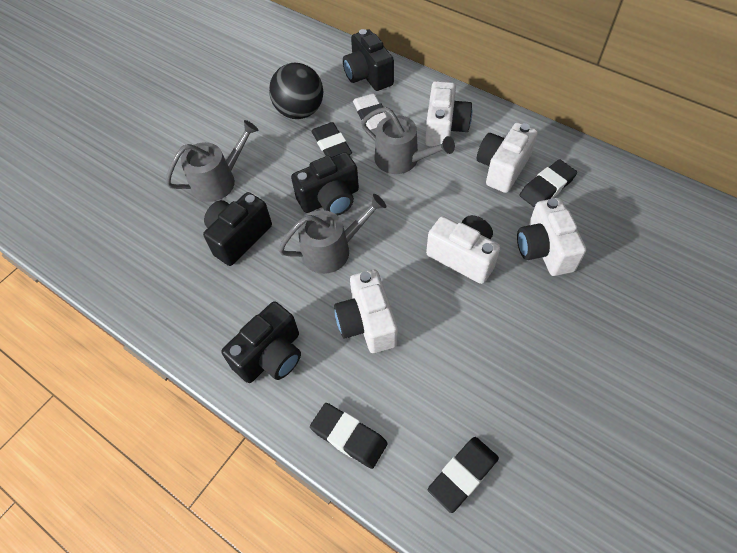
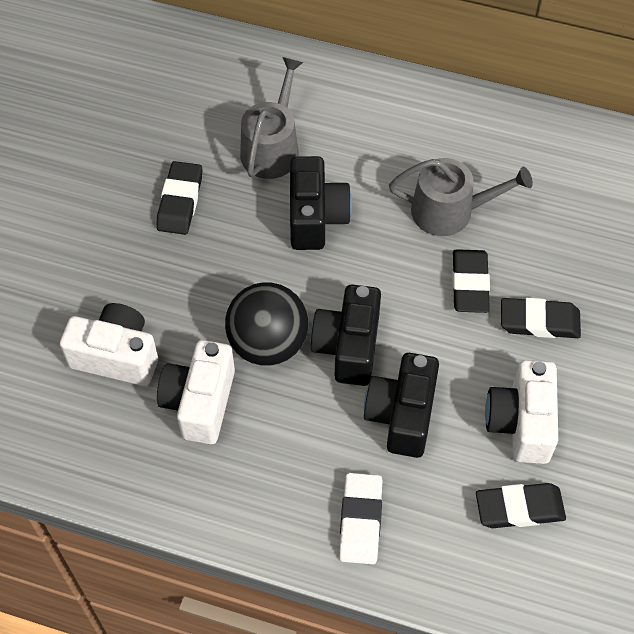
black camera: [203,192,272,266] [221,301,301,383] [291,152,359,216] [343,29,394,91] = 4 -> [290,156,352,250] [310,285,381,386] [364,353,439,458] = 3
grey watering can: [166,120,259,202] [278,194,386,274] [361,107,455,174] = 3 -> [240,57,303,179] [389,158,533,236] = 2
white camera: [334,269,398,353] [425,81,472,147] [426,215,500,284] [477,122,538,193] [517,198,586,276] = 5 -> [60,303,158,386] [157,340,235,444] [485,360,558,464] = 3

